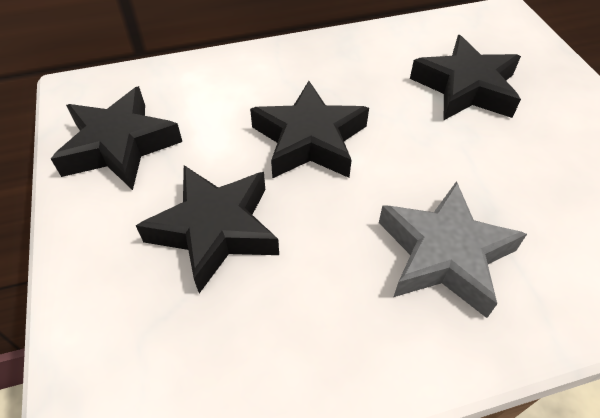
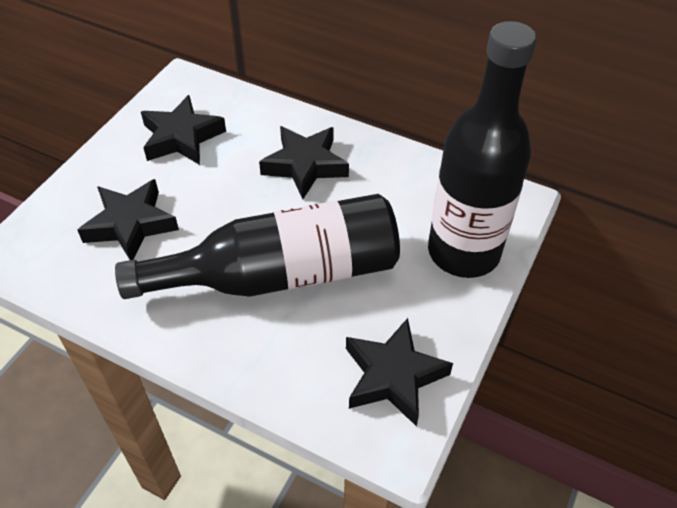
black bottle: none = 0 -> [115,194,400,299] [428,21,537,278] = 2
grey star: [379,181,527,318] = 1 -> none = 0

